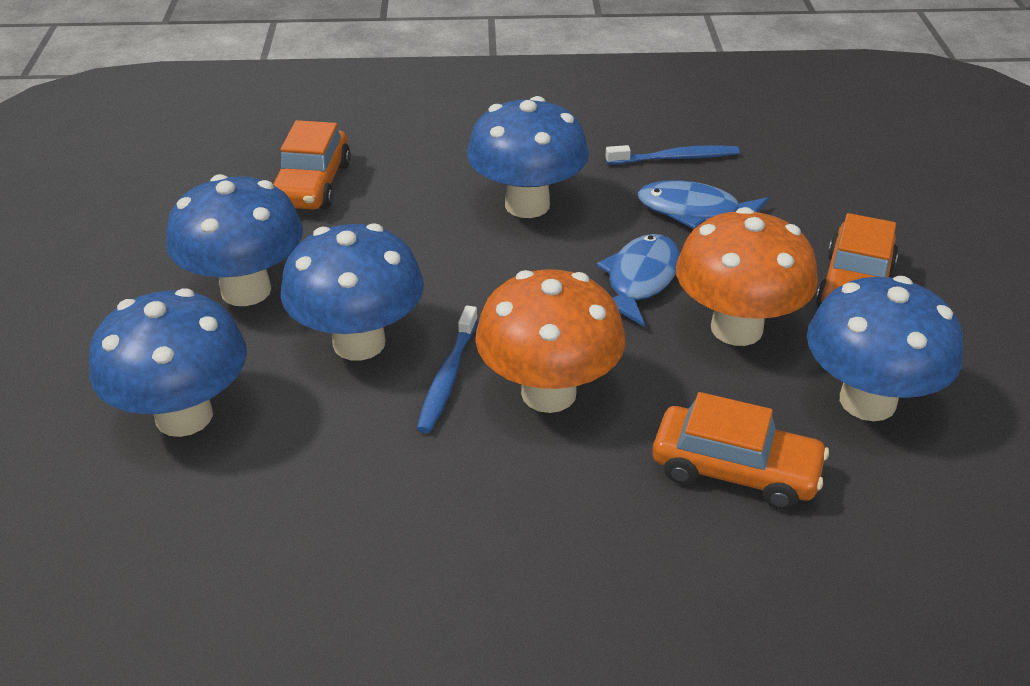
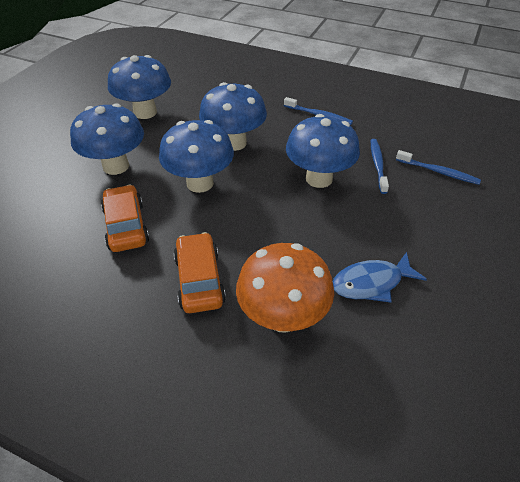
blue fish: [596,234,680,327] [638,180,769,229] = 2 -> [333,252,427,303] = 1
blue toothbrush: [417,305,478,433] [605,145,739,165] = 2 -> [284,97,353,125] [371,139,389,194] [396,150,481,185] = 3
orange car: [272,120,351,209] [652,392,829,510] [816,213,899,307] = 3 -> [101,184,149,252] [174,232,226,313] = 2
orange mushroom: [475,269,625,413] [676,207,818,346] = 2 -> [236,243,334,332] = 1

